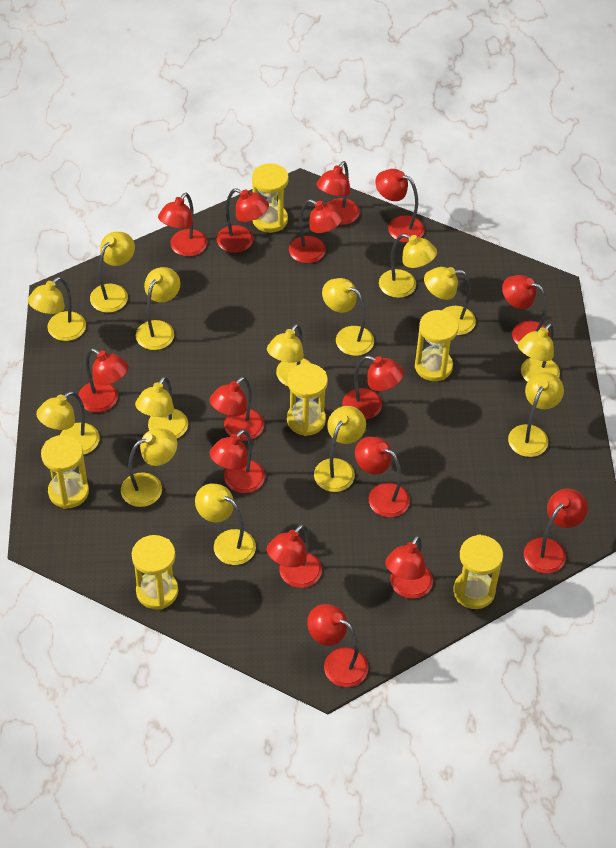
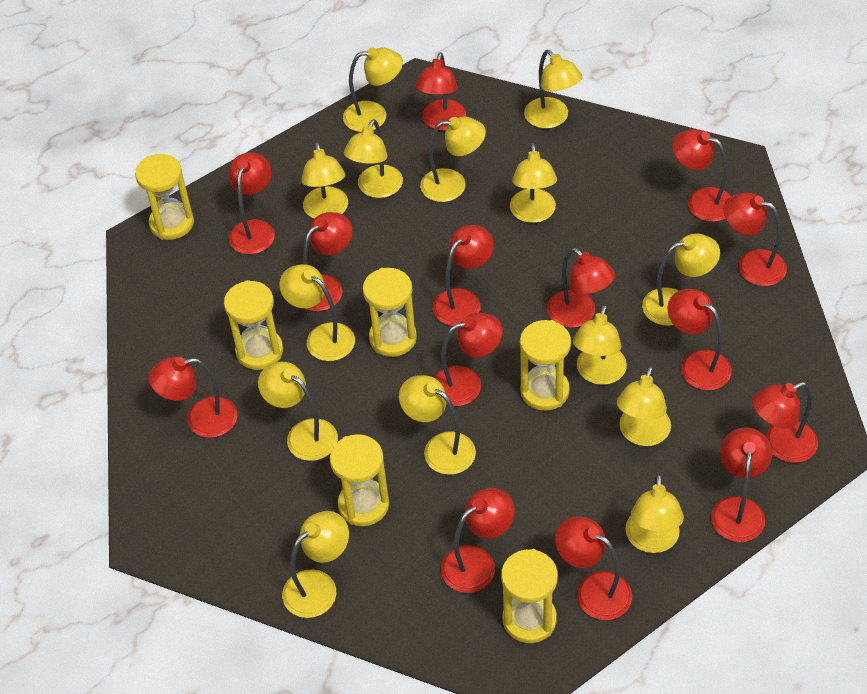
red lamp: [78,348,129,413] [158,193,207,257] [209,429,265,493] [210,377,264,441] [217,188,269,253] [267,524,322,588] [289,199,343,263] [307,604,368,687] [316,161,360,225] [343,356,404,420] [355,437,410,517] [375,169,425,243] [385,535,433,599] [502,275,550,345] [524,488,588,574] = 15 -> [149,357,237,438] [228,153,275,254] [303,212,352,312] [415,52,466,131] [433,225,494,326] [434,313,503,406] [441,488,515,593] [547,248,615,328] [555,516,632,620] [668,289,732,390] [672,129,731,222] [711,427,772,542] [723,193,787,286] [752,382,818,463] = 14

